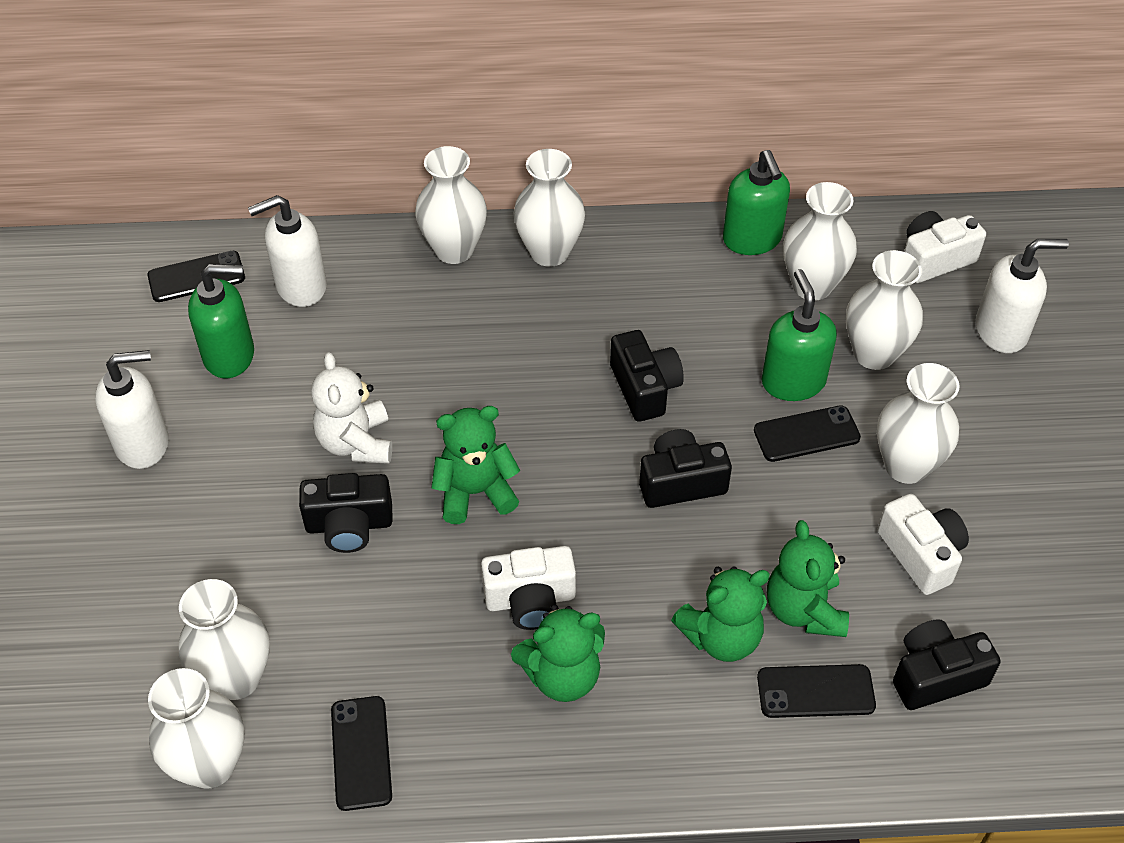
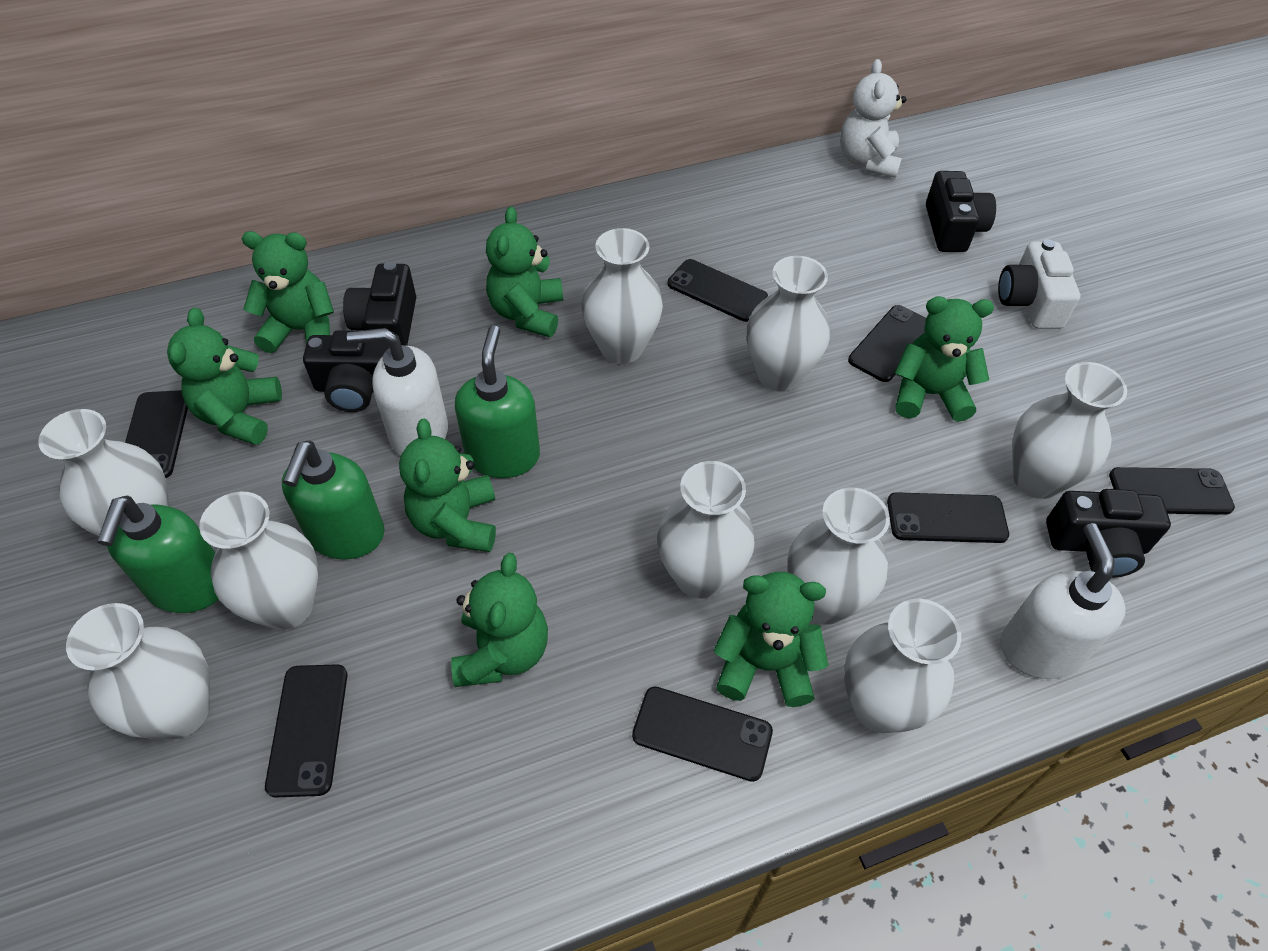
black phone: [147,251,245,302] [331,696,392,811] [754,405,861,462] [757,664,876,718] = 4 -> [125,390,188,478] [265,664,347,798] [632,686,773,782] [668,259,768,322] [848,305,926,382] [887,492,1009,543] [1109,467,1235,515] = 7
green teddy bear: [431,406,521,524] [511,605,605,702] [671,566,770,662] [767,520,849,637] = 4 -> [167,308,282,445] [242,231,334,353] [399,419,496,552] [451,553,548,687] [486,206,563,337] [714,572,829,707] [894,296,994,422] = 7
white camera: [481,546,576,630] [877,494,969,595] [904,211,986,283] = 3 -> [998,239,1080,329] = 1
white soap dispenser: [95,350,169,469] [248,195,327,307] [976,239,1069,353] = 3 -> [347,328,448,456] [1000,523,1126,679] = 2
white vase: [148,668,244,789] [179,579,270,700] [415,146,487,264] [513,149,585,267] [783,182,857,301] [846,250,923,370] [877,363,960,484] = 7 -> [38,409,169,536] [66,603,210,739] [199,492,318,630] [581,228,663,364] [657,461,755,599] [747,256,830,392] [787,488,890,625] [844,599,961,733] [1012,362,1127,499] = 9

